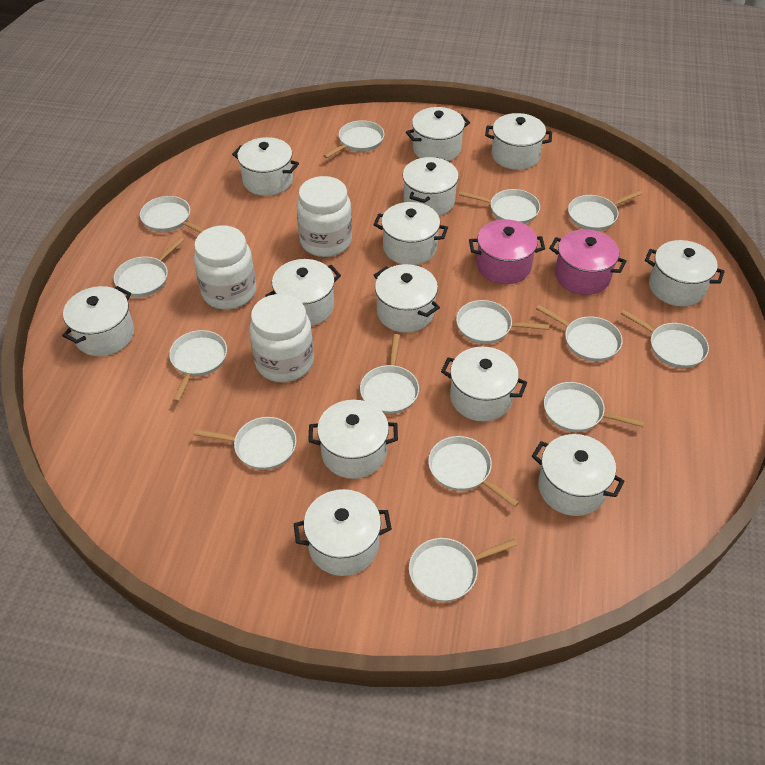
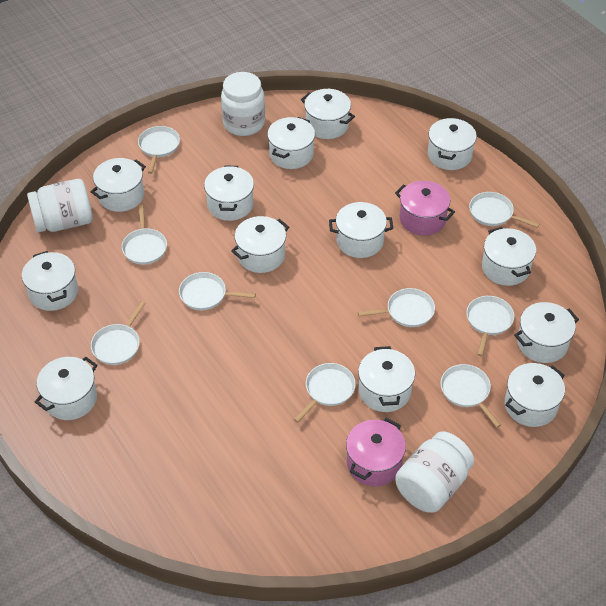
white pan: [114,237,184,297] [140,196,205,233] [169,330,227,402] [194,417,297,470] [323,120,384,158] [360,334,419,414] [409,538,517,602] [428,436,519,507] [456,300,549,344] [459,189,540,224] [536,305,623,362] [544,382,645,432] [568,190,642,231] [621,310,709,368] = 14 -> [91,301,146,365] [122,205,167,265] [138,126,180,174] [179,272,256,310] [294,363,356,423] [358,288,435,327] [440,364,501,428] [466,296,514,356] [469,192,540,228] = 9

